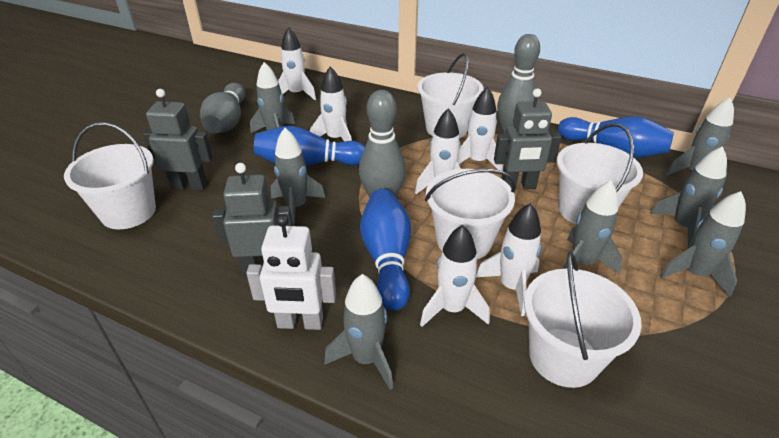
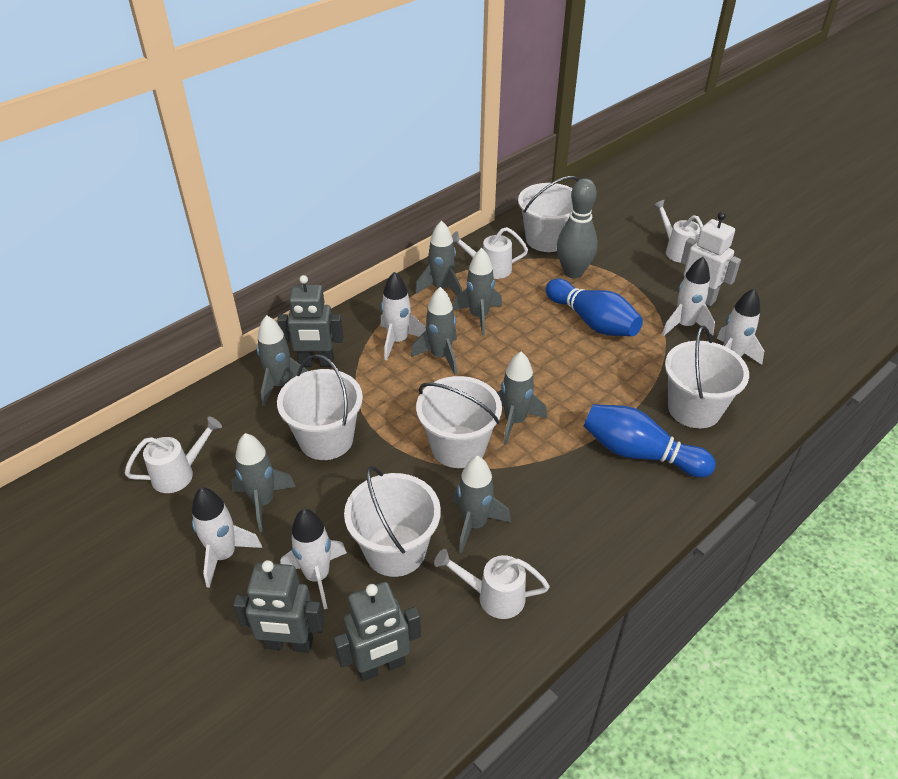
blue bowling pin: [254,126,365,166] [360,189,411,311] [558,116,674,158] = 3 -> [546,279,643,336] [584,404,716,478] = 2
grey bowling pin: [200,83,245,134] [359,90,406,198] [497,34,540,134] = 3 -> [557,178,598,278] = 1
white rocket: [278,27,316,100] [310,66,352,142] [415,108,461,194] [420,225,490,327] [458,86,503,171] [476,203,542,316] = 6 -> [192,487,262,588] [280,509,347,609] [381,272,426,360] [662,257,715,336] [717,289,764,365] = 5
white watering can: none = 0 -> [125,417,222,493] [434,549,550,619] [452,227,528,279] [653,199,703,263] = 4

